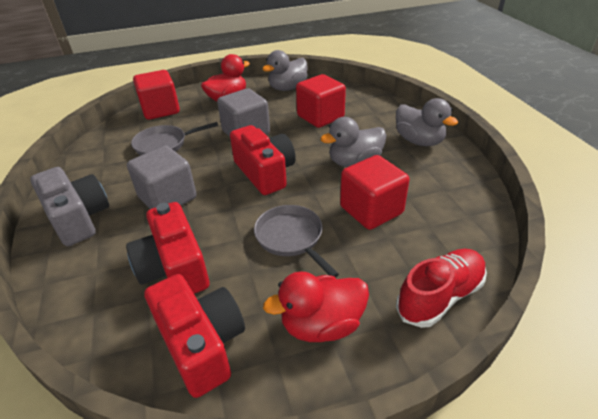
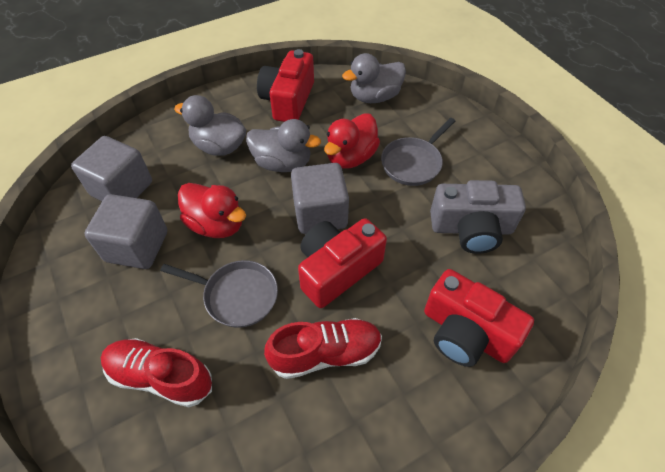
grey cube: [127,146,197,209] [217,88,270,137] = 2 -> [71,136,152,201] [84,194,167,269] [291,163,349,234] = 3
red cube: [133,70,180,120] [296,74,346,128] [340,155,410,230] = 3 -> none = 0
red shoe: [396,249,487,328] = 1 -> [101,338,212,407] [264,318,382,379] = 2

